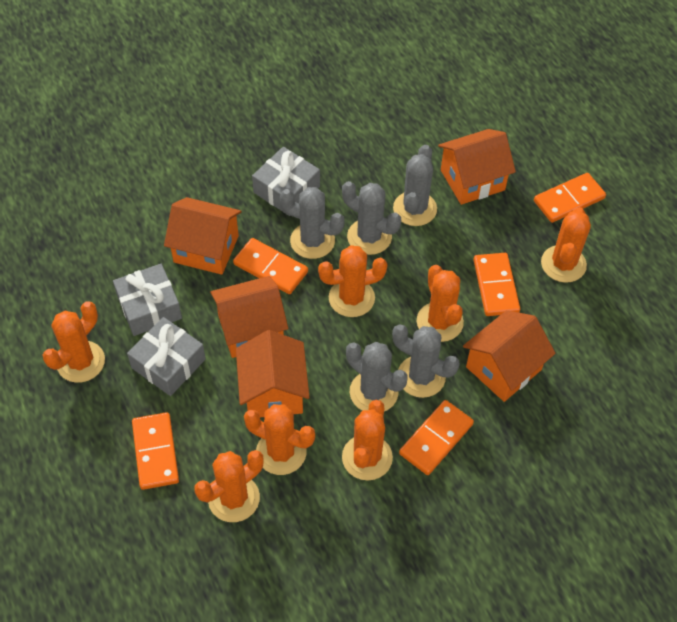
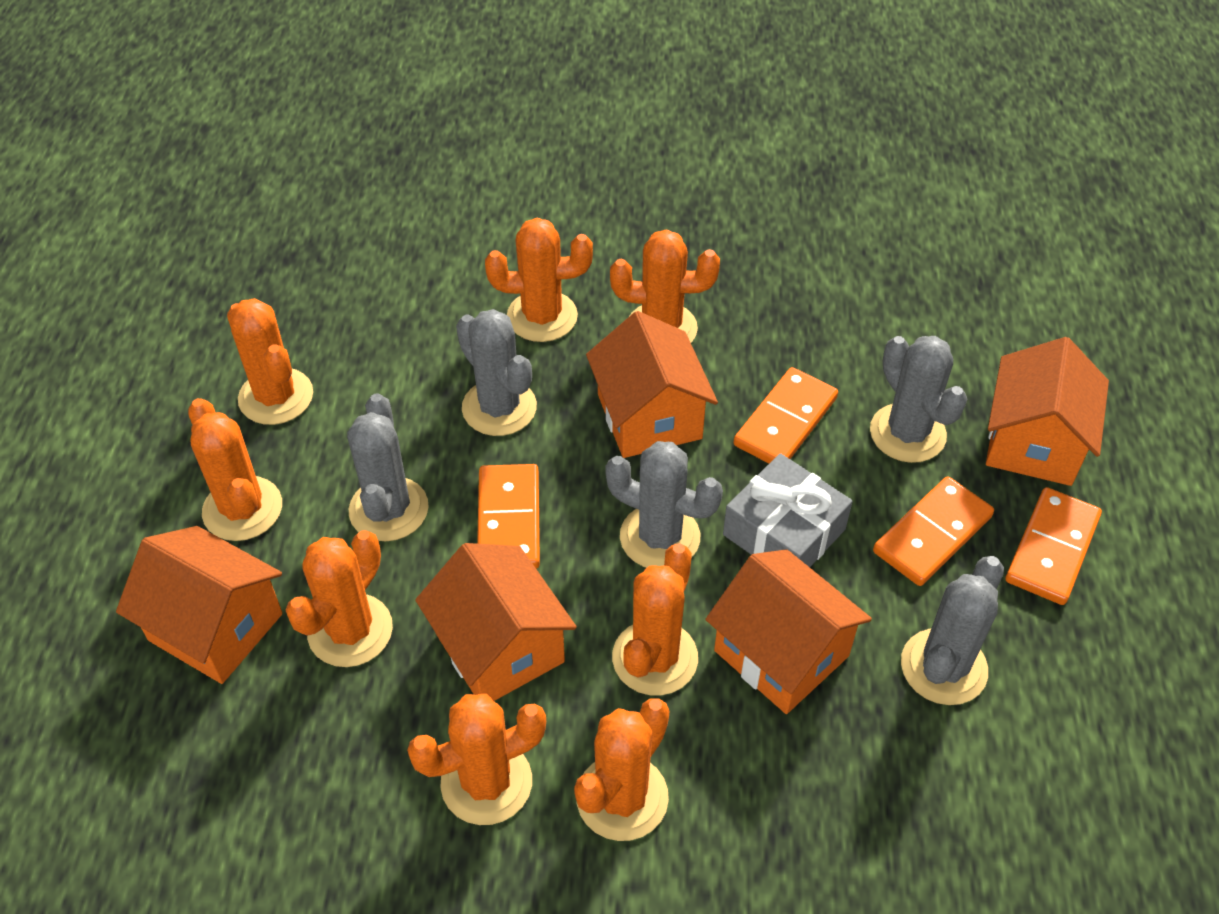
grey gift: [113,264,182,336] [127,317,206,396] [252,147,320,216] = 3 -> [723,453,853,567] = 1
orange cactus: [42,301,105,383] [194,450,263,522] [244,404,315,475] [318,245,387,317] [342,400,393,481] [417,265,464,342] [541,207,591,283] = 7 -> [188,398,282,541] [227,298,313,425] [286,530,393,667] [407,694,546,825] [485,218,593,342] [574,698,670,841] [610,229,720,343] [612,543,698,696] = 8
orange domino: [132,412,179,490] [233,238,308,294] [399,400,474,475] [473,253,520,316] [534,173,606,223] = 5 -> [477,464,540,569] [734,367,838,463] [873,476,994,586] [1005,487,1102,605] = 4

